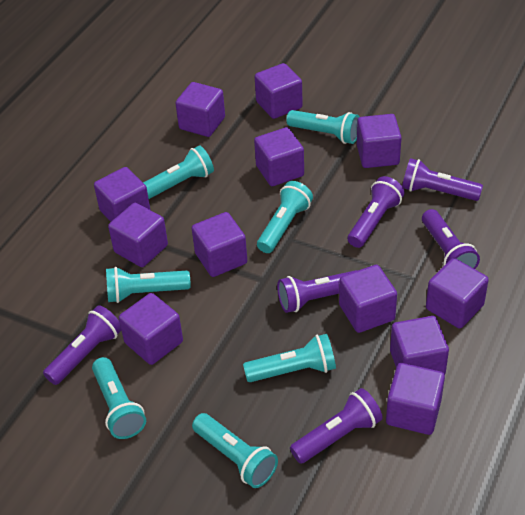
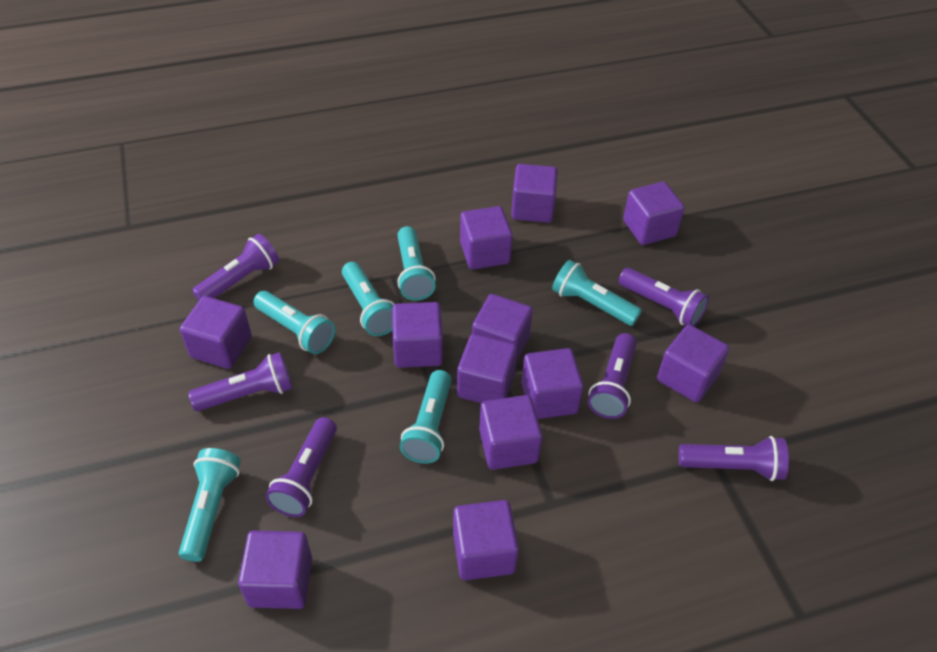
turquoise flashlight: [92,357,146,439] [106,267,191,303] [143,145,214,199] [192,413,278,488] [243,334,336,382] [257,181,313,253] [286,110,360,144] = 7 -> [179,448,241,562] [253,291,335,354] [342,262,395,336] [397,226,436,301] [400,370,452,464] [552,260,642,326] = 6

